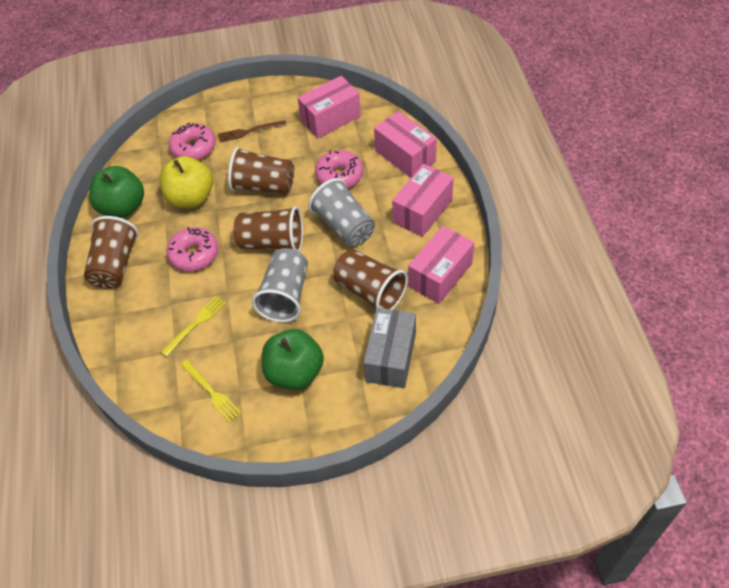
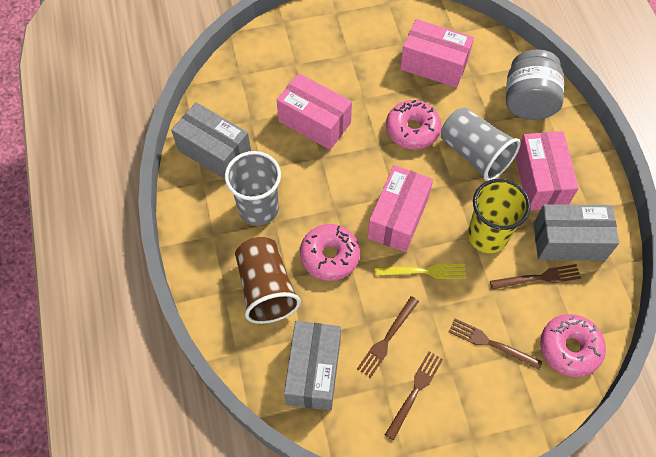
brown cup: [84,216,139,289] [228,147,294,195] [234,206,303,252] [333,249,408,310] = 4 -> [235,237,301,324] = 1
brown fork: [218,121,287,142] = 1 -> [357,296,419,378] [385,351,443,441] [449,318,542,370] [490,264,581,290] = 4
green apple: [89,166,144,218] [262,329,324,390] = 2 -> none = 0
grey box: [364,308,416,388] = 1 -> [171,102,251,179] [284,321,341,411] [534,204,619,261] = 3
grey jar: none = 0 -> [506,49,564,120] = 1
yellow apple: [159,156,213,208] = 1 -> none = 0
yellow cup: none = 0 -> [468,179,531,253] = 1
yellow fork: [161,296,226,357] [181,360,241,422] = 2 -> [375,264,466,279] = 1

